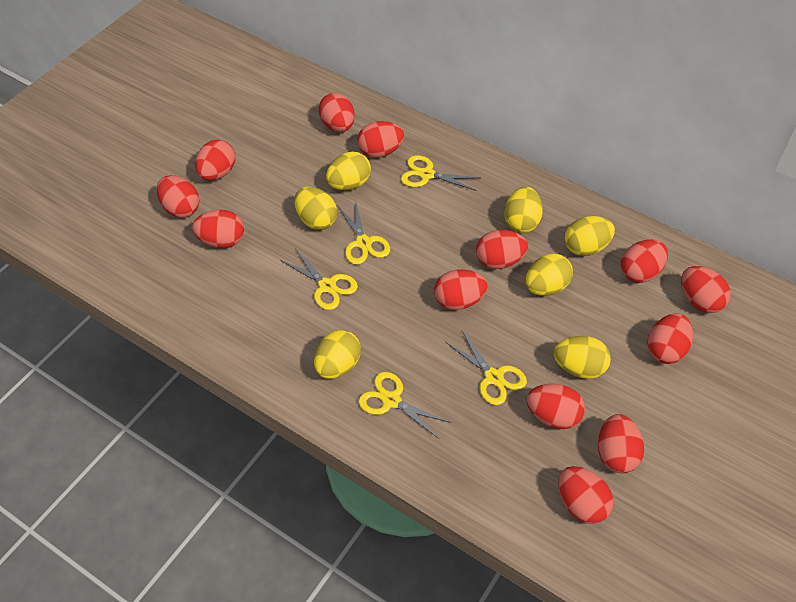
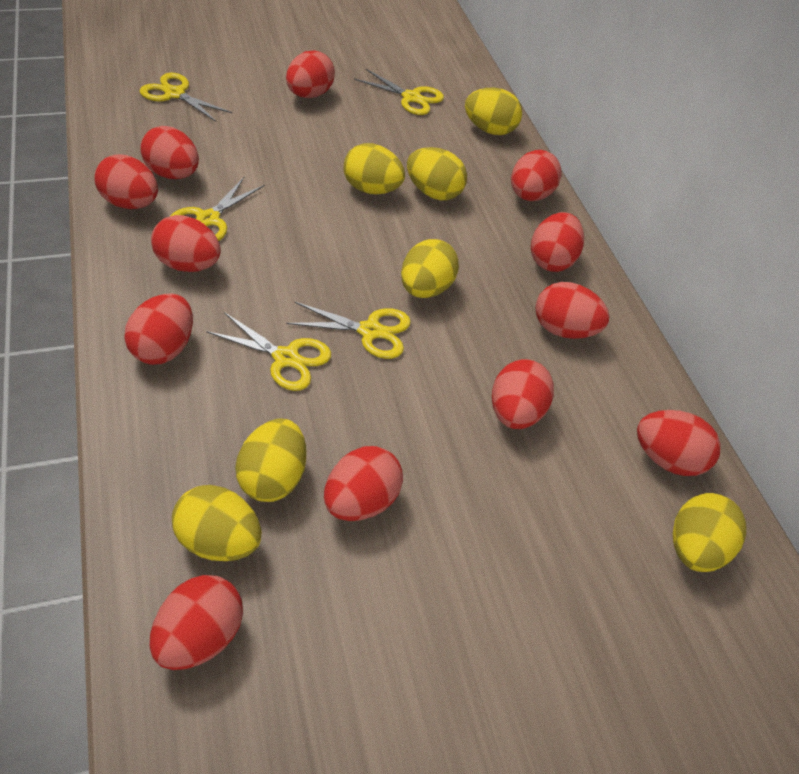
red egg: [157,175,200,218] [192,210,244,248] [195,140,235,181] [318,93,355,132] [357,121,404,158] [434,270,488,310] [476,230,528,269] [527,384,585,429] [558,466,613,524] [598,414,644,473] [621,239,668,283] [647,313,693,364] [681,266,731,313] = 13 -> [94,154,158,209] [124,294,193,365] [140,126,199,179] [150,575,243,670] [151,215,221,272] [286,50,335,98] [324,446,403,521] [492,359,554,429] [511,150,562,201] [531,212,584,272] [535,282,609,339] [637,410,721,476] = 12

